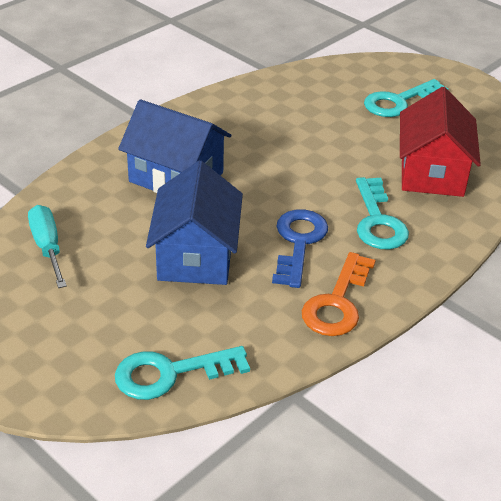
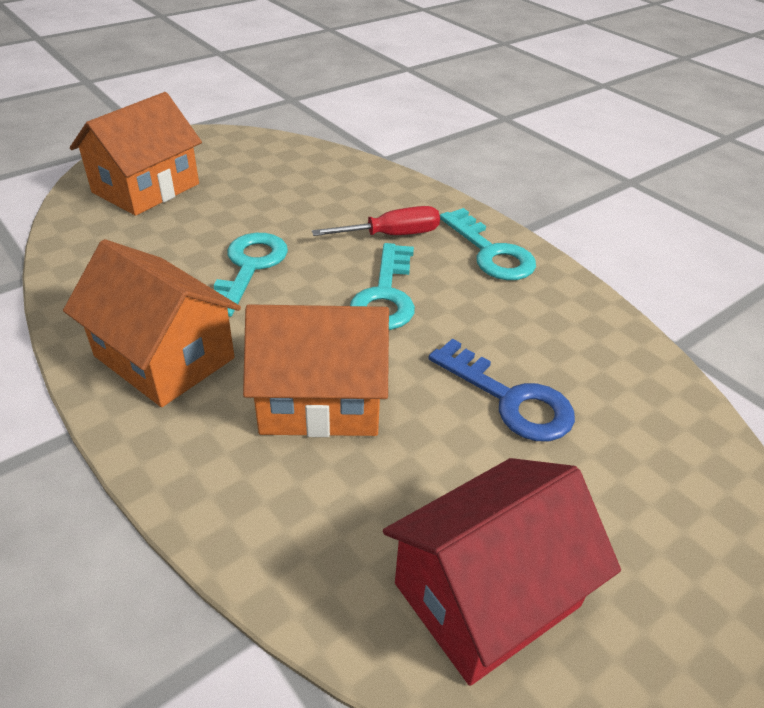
blue house: [118,100,231,193] [146,161,243,285] = 2 -> none = 0
orange house: none = 0 -> [63,239,241,407] [70,92,202,216] [243,304,389,437] = 3
orange key: [302,252,376,336] = 1 -> none = 0
red screwdriver: none = 0 -> [312,206,440,236] = 1
turquoise screwdriver: [28,205,67,288] = 1 -> none = 0

